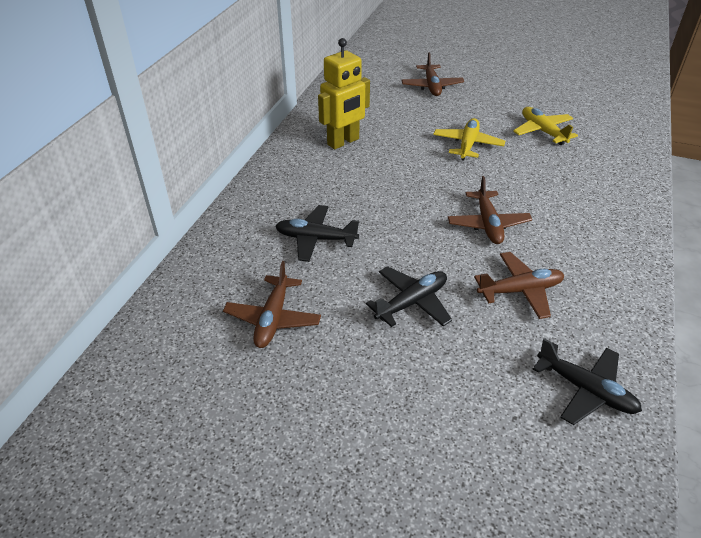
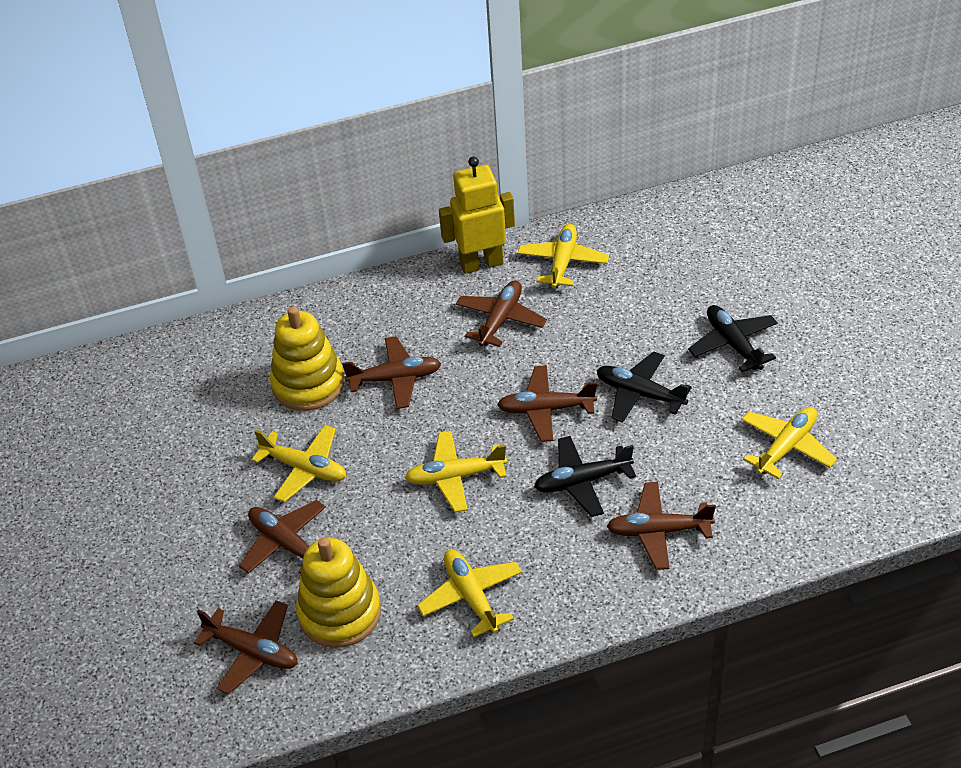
brown plane: [223,261,321,348] [402,52,464,96] [448,176,532,244] [474,252,564,319] = 4 -> [194,601,298,694] [239,500,326,574] [342,336,441,409] [456,280,547,347] [497,365,597,442] [606,482,716,570] = 6
yellow plane: [433,118,505,160] [513,107,578,145] = 2 -> [251,425,346,502] [405,431,507,512] [417,550,522,637] [517,224,609,288] [741,407,837,479] = 5
yellow stacking toy: none = 0 -> [270,306,345,411] [296,537,381,648] = 2

